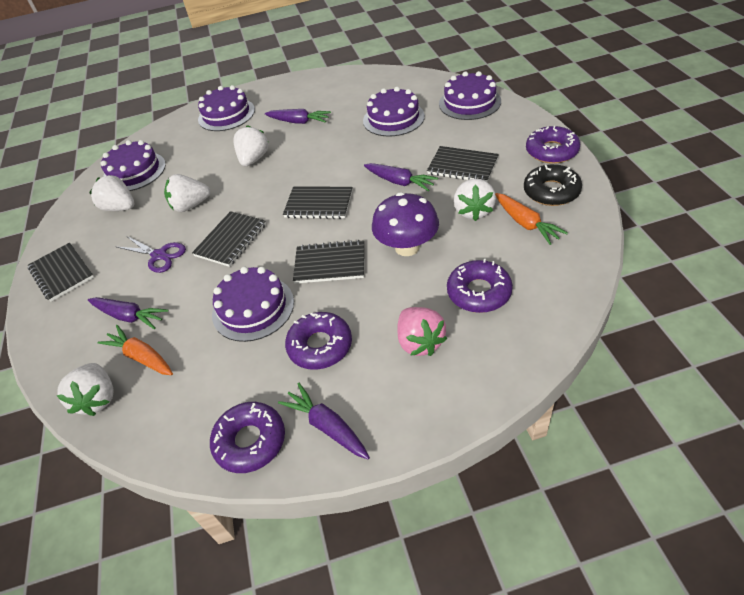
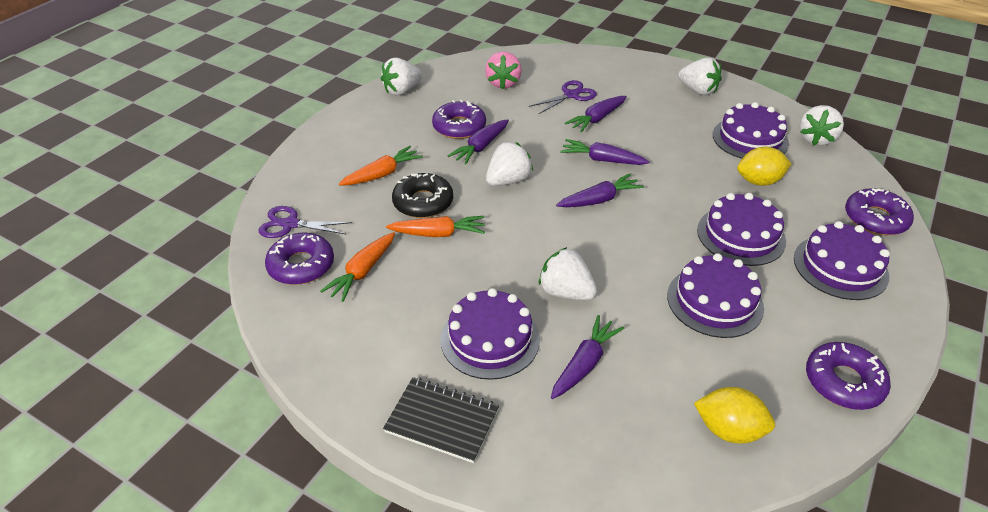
black notebook: [28,243,94,302] [192,211,266,267] [283,187,353,219] [293,240,364,284] [427,146,499,182] = 5 -> [383,377,499,463] = 1
orange carrot: [97,325,173,375] [495,193,568,245] = 2 -> [320,232,395,302] [339,146,423,186] [386,216,485,237] = 3
purple carrot: [88,297,169,329] [265,109,331,124] [278,383,370,459] [364,163,438,192] = 4 -> [447,119,509,165] [551,315,625,399] [556,173,644,207] [560,139,649,165] [565,96,627,133] = 5
purple mushroom: [372,192,439,256] = 1 -> none = 0
purple scissors: [117,236,186,273] = 1 -> [259,206,352,238] [529,80,597,114] = 2
yellow lemon: none = 0 -> [694,387,775,444] [737,147,791,186] = 2

